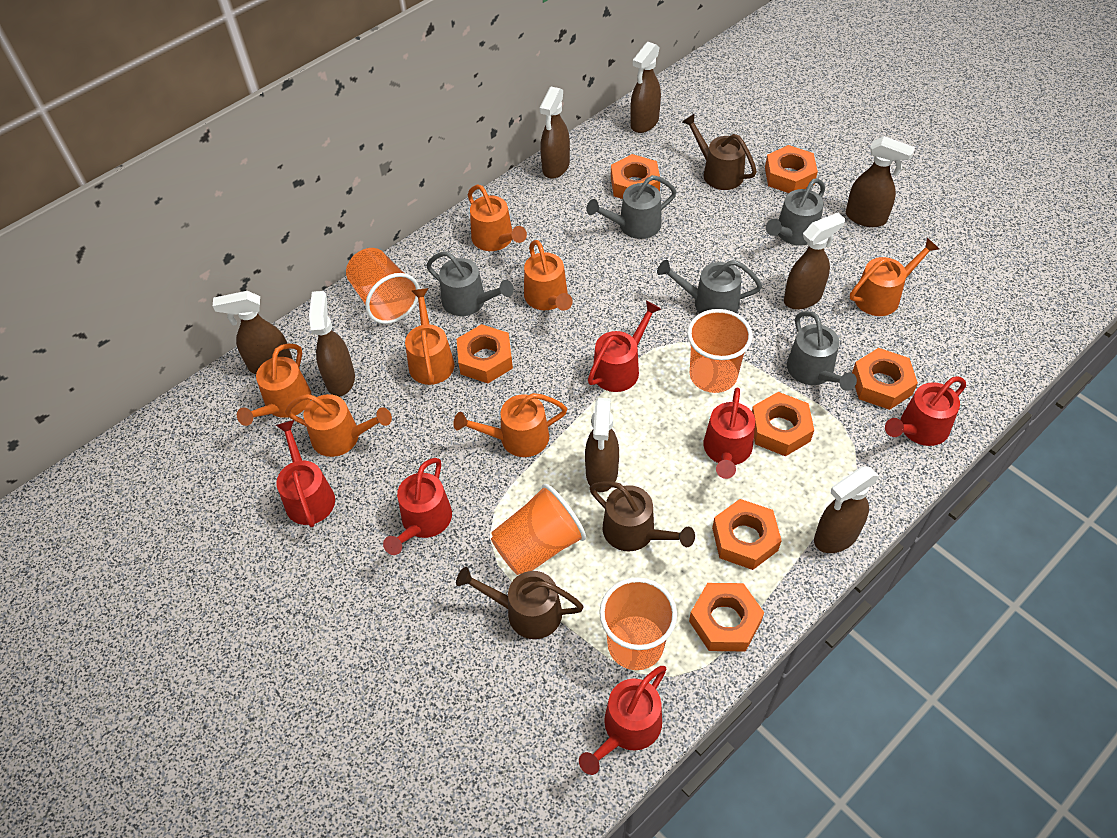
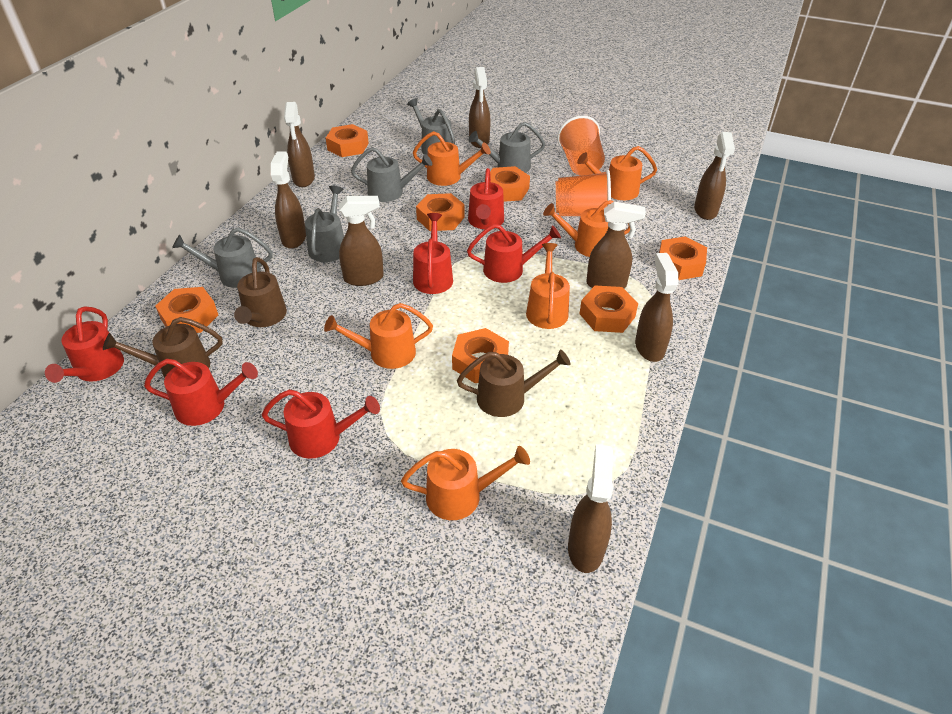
orange cup: [346,248,420,324] [491,484,586,575] [599,577,677,670] [687,309,753,393] = 4 -> [556,170,611,216] [557,115,605,176] = 2
orange watering can: [237,344,312,426] [285,394,392,457] [405,288,454,385] [453,393,567,457] [468,184,527,251] [524,240,573,311] [850,238,939,316] = 7 -> [324,303,433,369] [401,446,530,520] [413,131,491,186] [526,243,570,329] [543,200,630,257] [577,146,657,200] = 6

